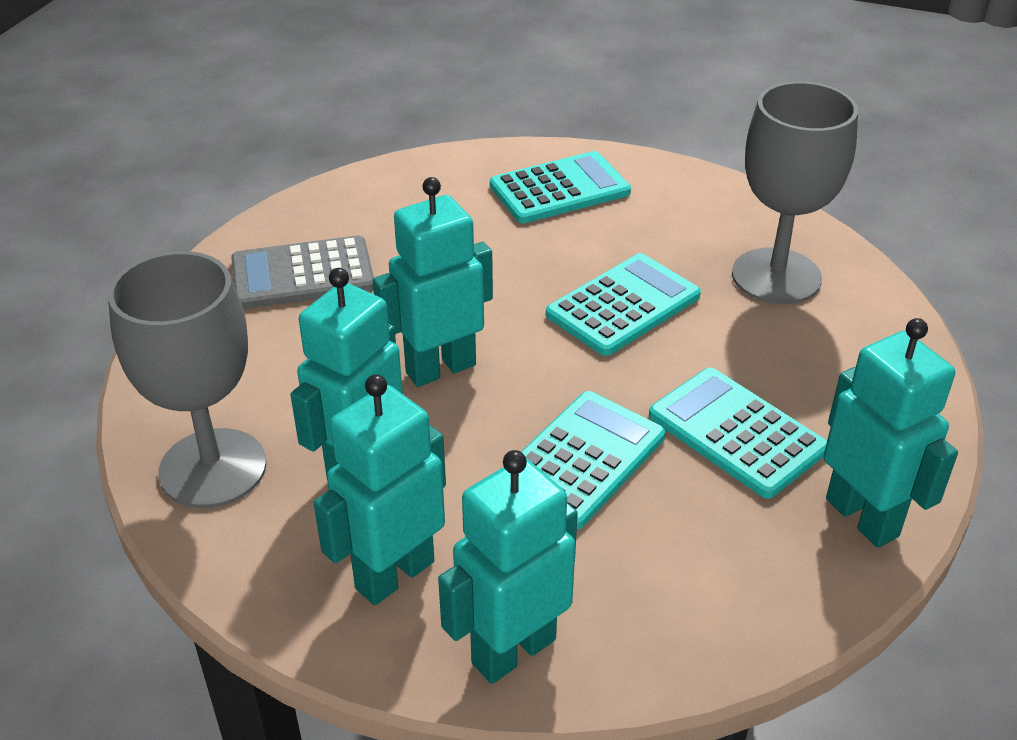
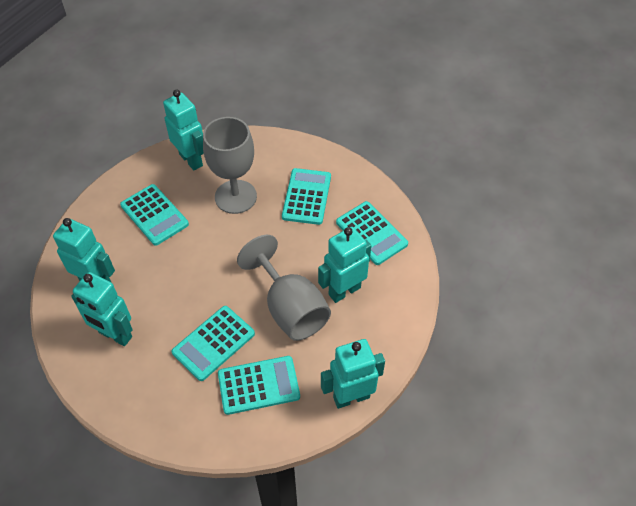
grey calculator: [231,235,374,309] = 1 -> none = 0
turquoise calculator: [490,151,631,223] [521,391,665,530] [546,253,701,356] [649,367,827,499] = 4 -> [120,184,189,246] [172,306,255,381] [218,356,300,415] [282,168,331,225] [336,201,408,265] = 5

